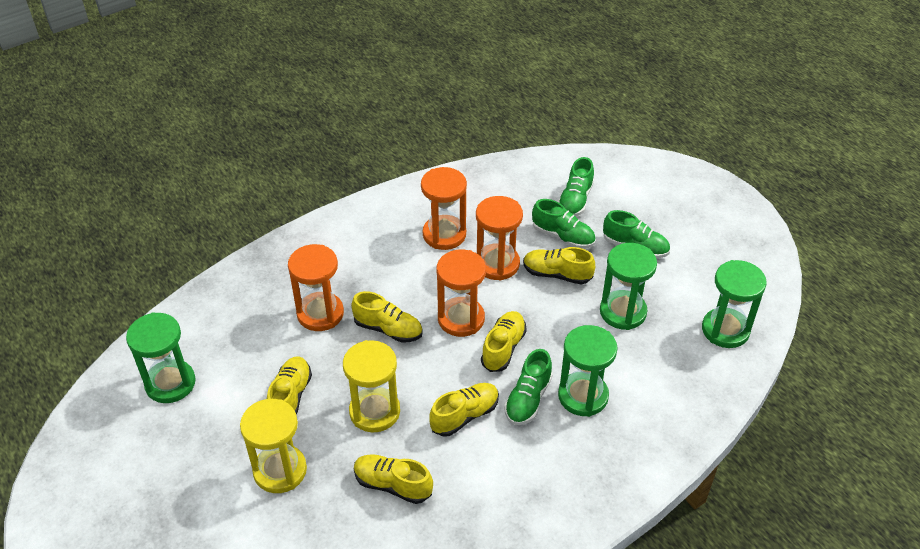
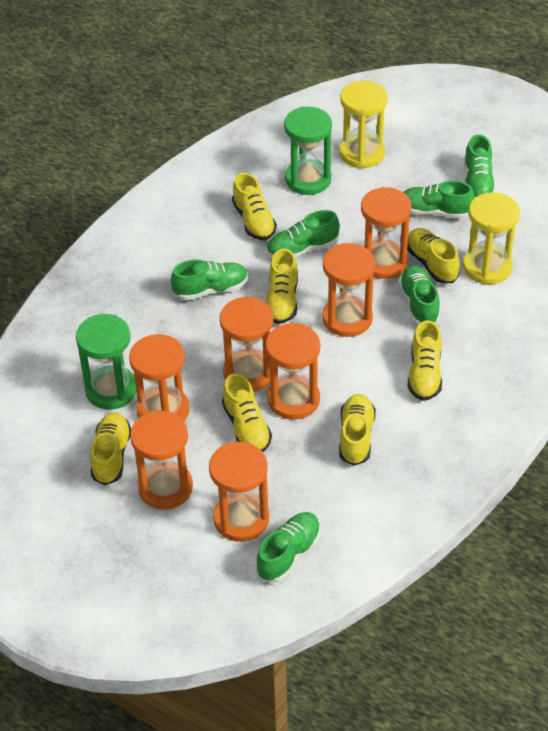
green hourglass: [126,312,196,403] [558,325,618,417] [600,243,657,330] [702,260,767,348] = 4 -> [76,314,137,410] [284,107,332,195] = 2
green shoe: [504,349,553,425] [532,199,596,249] [558,157,594,217] [603,210,670,258] = 4 -> [171,259,248,301] [256,512,321,583] [266,210,340,257] [398,265,440,325] [403,181,475,219] [464,134,496,197] = 6
orange hourglass: [288,244,344,331] [421,167,467,250] [437,249,486,337] [476,196,523,281] = 4 -> [129,334,189,421] [130,410,193,510] [209,442,269,542] [219,296,274,392] [266,323,320,420] [322,243,375,337] [361,187,412,279] = 7
yellow shoe: [267,356,312,415] [351,291,423,343] [354,454,433,504] [429,383,499,437] [481,311,527,372] [523,247,595,285] = 6 -> [90,412,131,485] [222,373,272,452] [232,173,277,240] [266,248,298,324] [339,394,376,466] [407,228,460,284] [407,320,442,401] = 7

